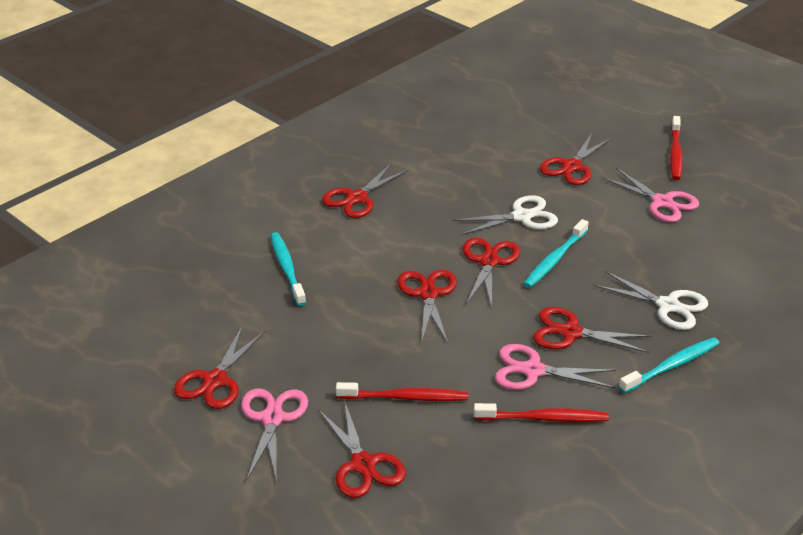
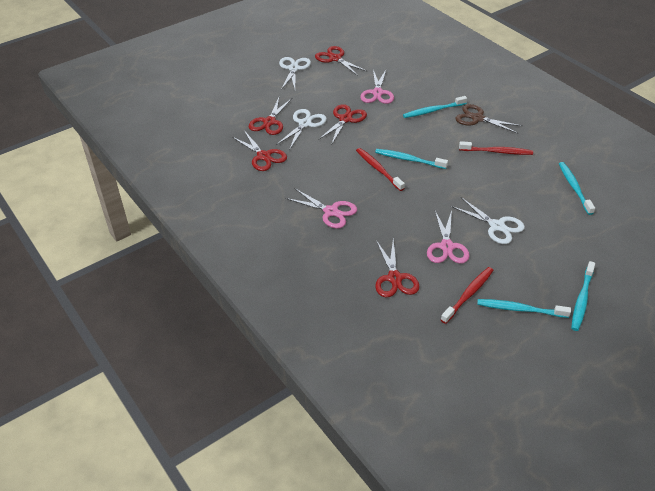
brown scissors: none = 0 -> [456,104,522,133] = 1
red scissors: [174,327,266,409] [318,402,406,498] [322,163,409,218] [397,270,457,343] [463,237,520,309] [533,307,651,353] [540,134,612,185] = 7 -> [232,130,287,171] [249,98,292,135] [315,46,368,76] [318,104,367,145] [375,239,420,297] = 5
turquoise toothbrush: [270,232,306,306] [523,219,589,288] [619,337,720,393] = 3 -> [375,149,448,169] [403,96,467,118] [477,299,571,318] [559,162,595,215] [571,261,595,331] = 5
white scissors: [453,195,558,235] [593,271,708,330] = 2 -> [276,109,327,150] [279,57,311,90] [451,197,525,244] = 3

